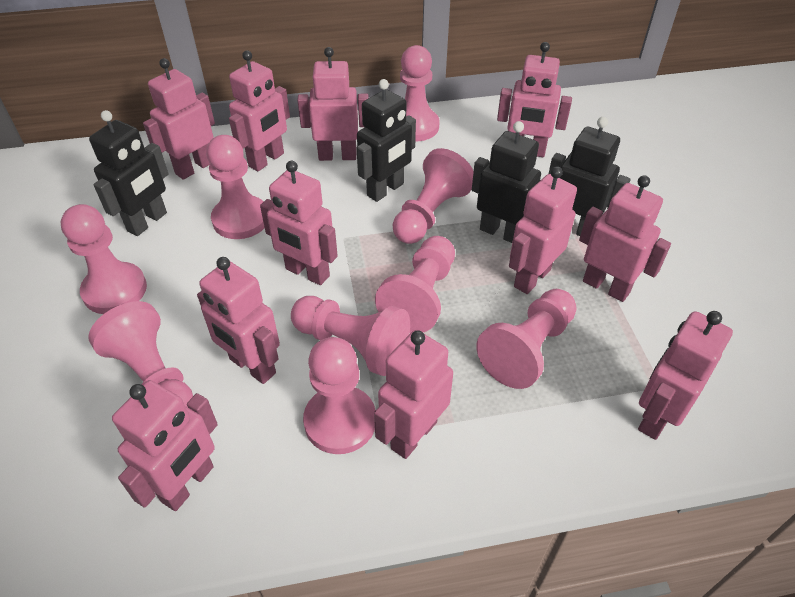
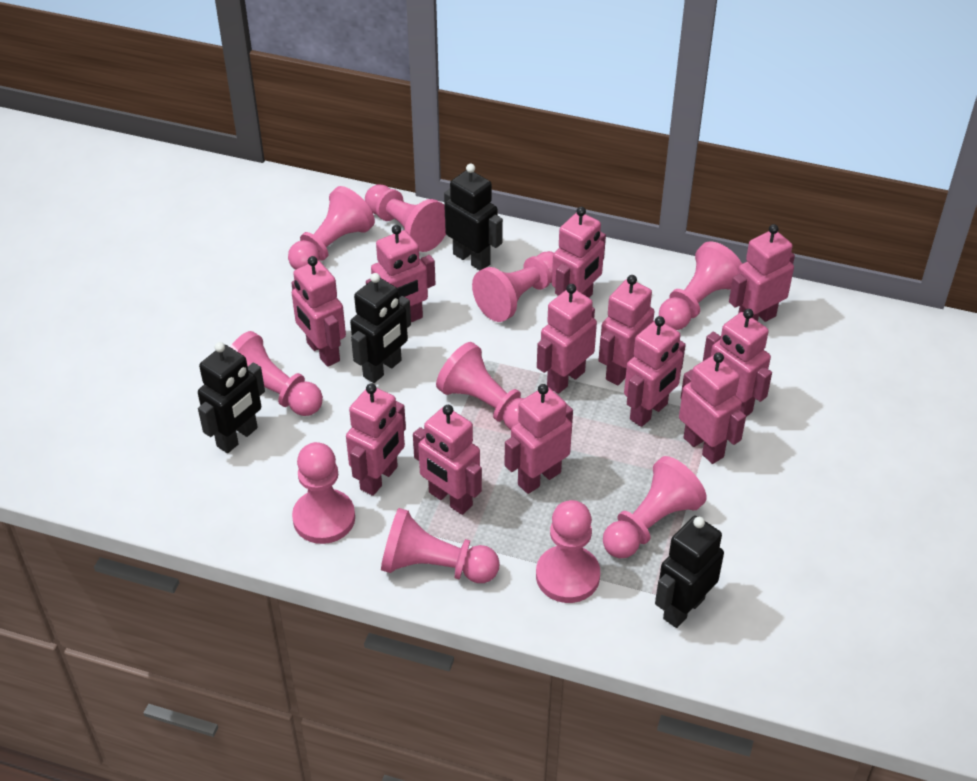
pink pawn: [61,204,147,314] [88,301,193,407] [206,135,265,239] [291,296,410,376] [303,337,375,454] [375,236,455,333] [393,148,474,244] [400,45,440,141] [476,289,577,389] = 9 -> [230,331,323,416] [288,186,375,270] [292,442,355,544] [365,184,446,252] [381,508,500,583] [436,342,524,430] [472,251,554,322] [536,500,600,603] [603,456,707,558] [659,241,742,330] = 10
pink robot: [112,380,218,511] [143,58,215,180] [197,257,280,384] [229,50,290,171] [260,161,338,285] [297,47,369,161] [374,330,453,459] [497,42,572,157] [509,167,577,294] [579,175,671,302] [638,311,733,440] = 11 -> [291,256,346,367] [346,383,406,496] [366,225,435,322] [413,405,482,515] [505,384,573,494] [537,284,597,394] [552,207,606,298] [598,275,654,385] [624,316,686,427] [679,352,746,464] [703,309,772,417] [729,224,795,322] = 12

